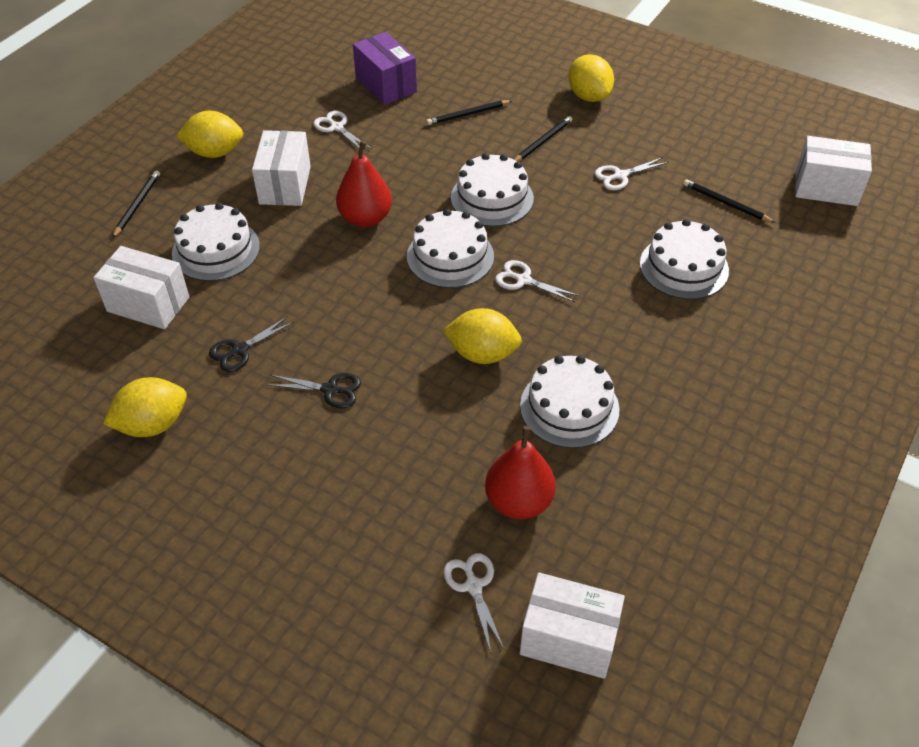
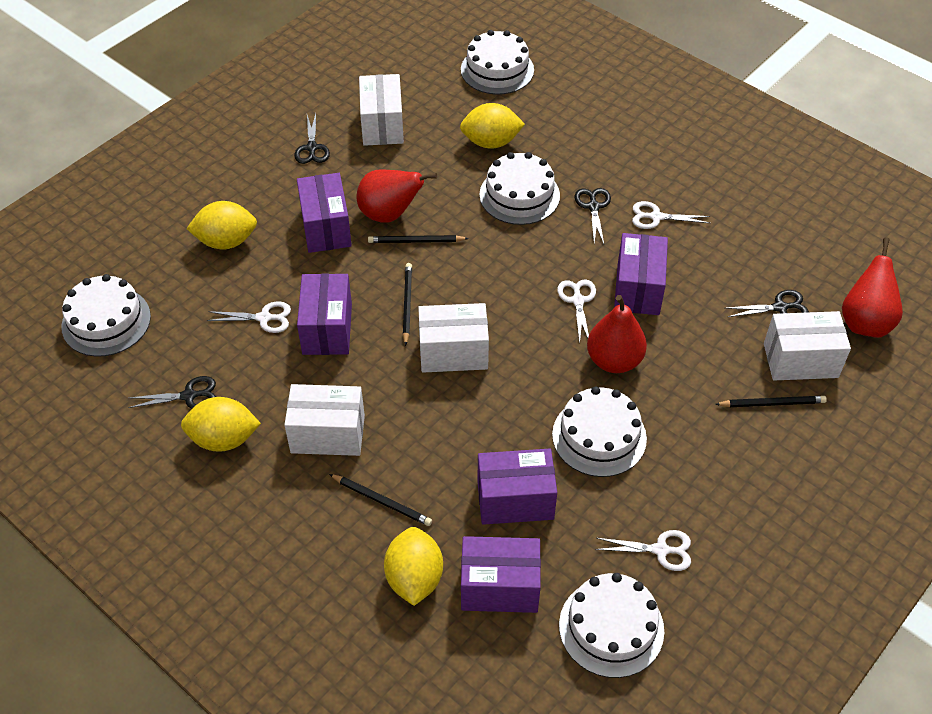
black scissors: [209,316,294,372] [268,373,361,408] = 2 -> [128,376,216,409] [294,114,330,164] [575,188,611,244] [725,290,809,317] = 4
purple box: [353,32,417,105] = 1 -> [297,173,352,253] [297,273,352,355] [461,536,541,613] [477,449,557,525] [614,233,668,315] = 5
red pear: [336,140,392,227] [485,426,556,519] = 2 -> [356,169,437,223] [587,295,647,373] [842,238,903,338] = 3

